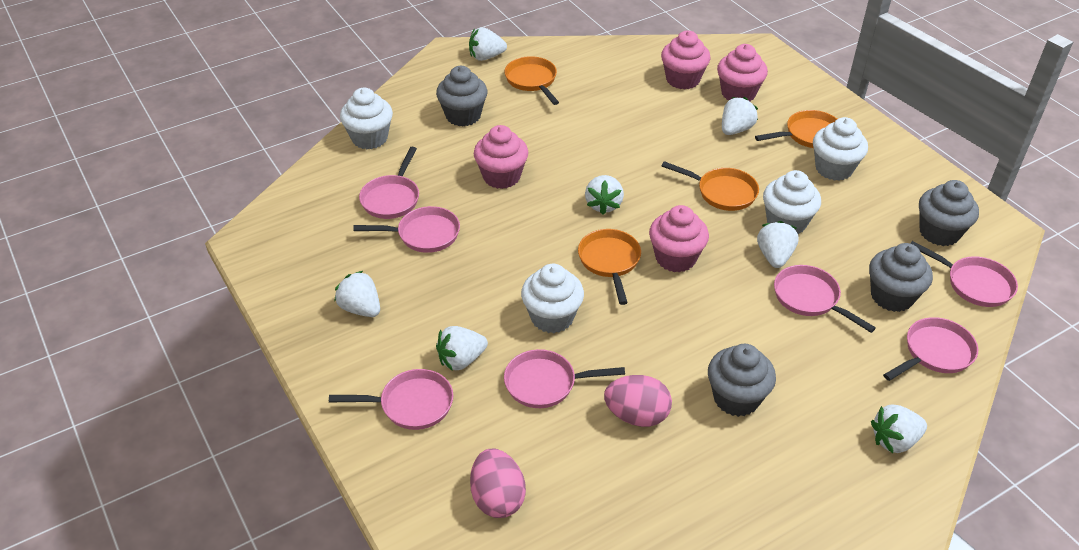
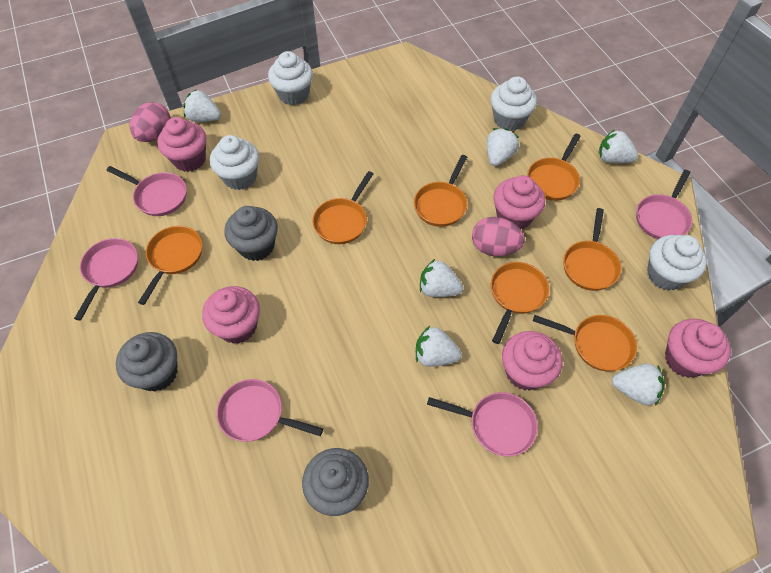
grey cupcake: [436,66,487,127] [708,344,776,417] [869,243,933,312] [919,180,979,246] = 4 -> [116,332,178,392] [224,206,278,261] [302,448,369,516] = 3
orange pan: [505,56,559,105] [578,229,641,305] [662,161,759,211] [755,110,837,148] = 4 -> [138,226,202,305] [312,171,373,244] [414,155,467,227] [491,262,549,344] [527,133,581,201] [533,315,637,371] [563,208,621,291] = 7
pink cupcake: [474,125,528,189] [649,205,709,273] [661,30,711,90] [717,44,768,101] = 4 -> [157,117,206,172] [202,286,260,344] [493,175,545,229] [502,331,562,391] [665,319,731,378] = 5
pink pan: [329,369,453,430] [353,206,460,253] [359,147,419,219] [504,349,625,408] [774,265,876,333] [883,317,978,381] [910,241,1018,307] = 7 -> [74,238,138,321] [106,166,187,216] [216,379,323,442] [427,392,538,457] [636,170,692,239] = 5
white strawberry: [334,271,380,317] [436,326,488,371] [469,27,507,61] [585,175,624,215] [722,97,758,135] [757,221,799,268] [871,405,927,453] = 7 -> [183,89,221,122] [416,326,462,367] [420,259,463,297] [487,128,519,166] [599,129,638,163] [612,364,665,406] = 6

